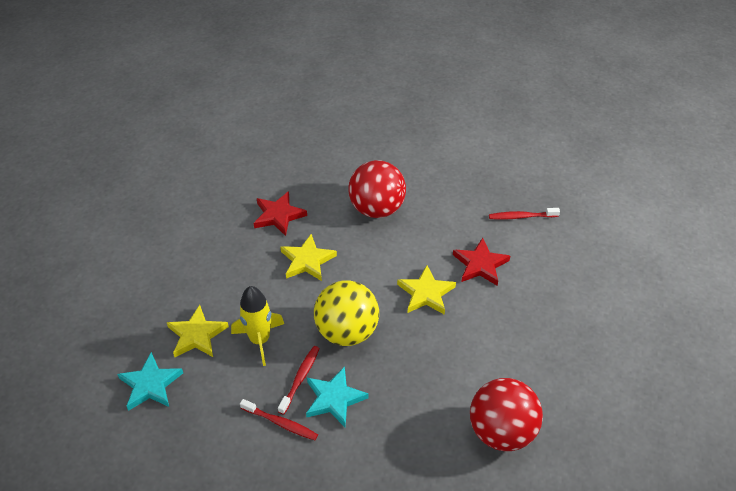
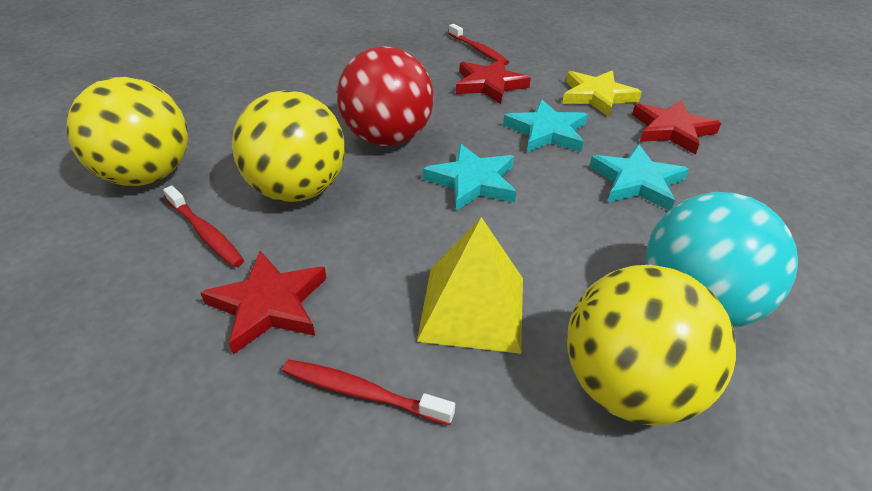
red ball: [348,160,406,218] [470,378,543,451] = 2 -> [337,46,434,146] = 1
red star: [254,191,307,236] [453,238,510,286] = 2 -> [200,251,327,354] [456,59,531,104] [632,100,721,155] = 3
turquoise ball: none = 0 -> [646,192,798,327] = 1
turquoise star: [117,352,183,411] [306,366,369,427] = 2 -> [423,144,516,211] [503,99,588,152] [589,144,689,210] = 3
yellow ball: [314,280,379,346] = 1 -> [66,77,188,186] [232,90,345,202] [567,265,736,426] = 3
yellow pyramid: none = 0 -> [417,217,523,354] = 1
yellow rocket: [231,286,284,366] = 1 -> none = 0
yellow star: [167,305,229,357] [280,234,337,281] [397,265,456,315] = 3 -> [562,70,642,117] = 1

